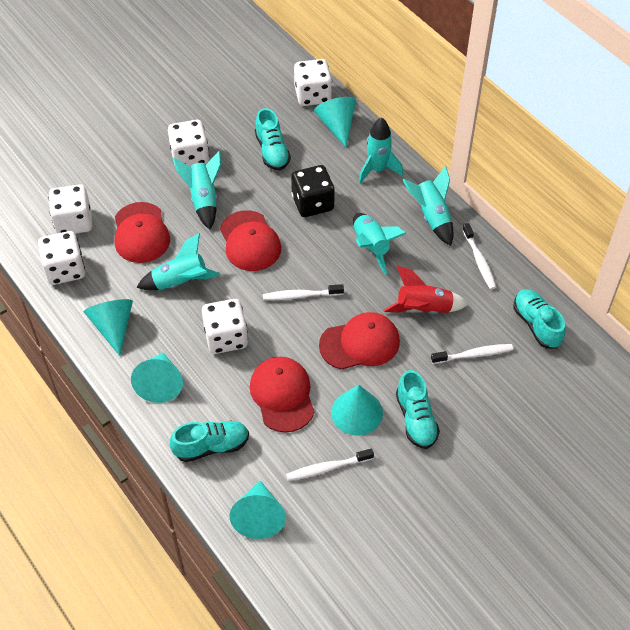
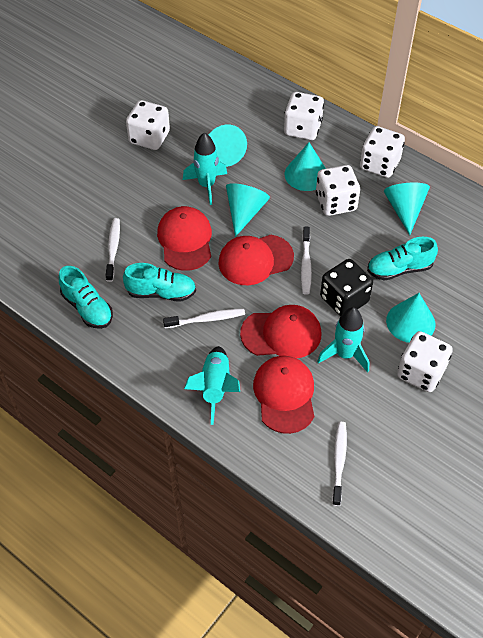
red rocket: [384,266,469,314] = 1 -> none = 0
turquoise rocket: [136,233,220,290] [173,151,221,230] [353,213,406,275] [358,117,403,184] [403,166,453,246] = 5 -> [183,133,227,205] [184,346,240,425] [317,307,369,373] = 3
turquoise shoe: [170,421,249,462] [255,108,291,170] [396,370,440,449] [513,289,566,349] = 4 -> [59,266,113,329] [123,263,196,302] [367,237,438,281] = 3

